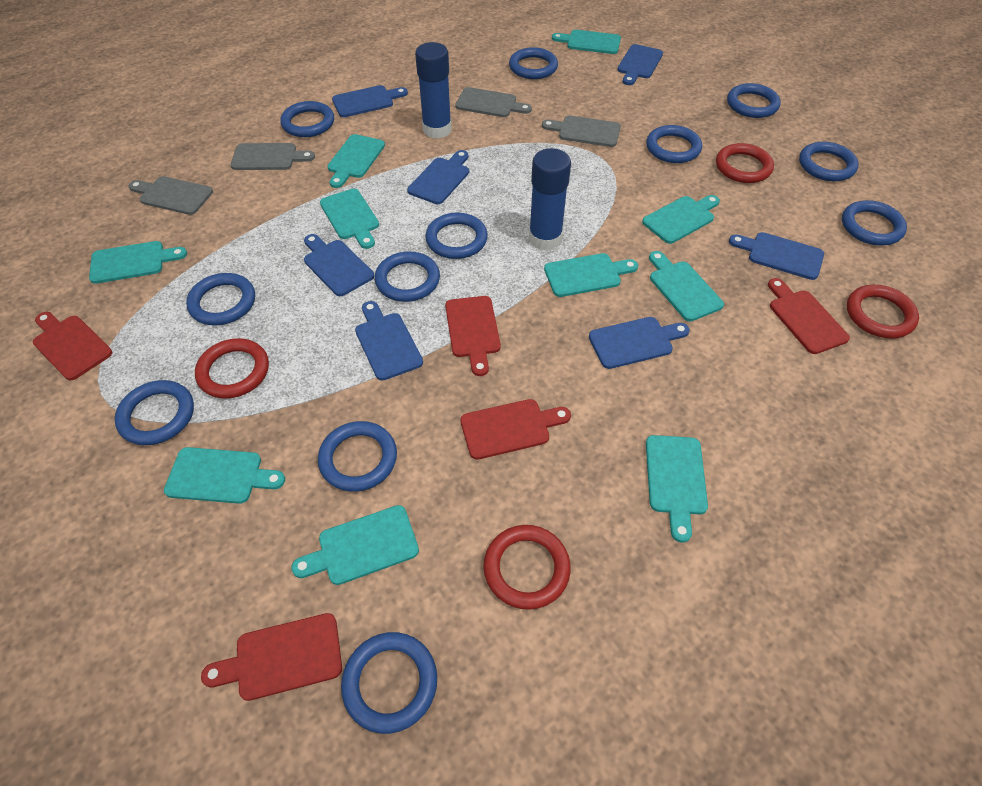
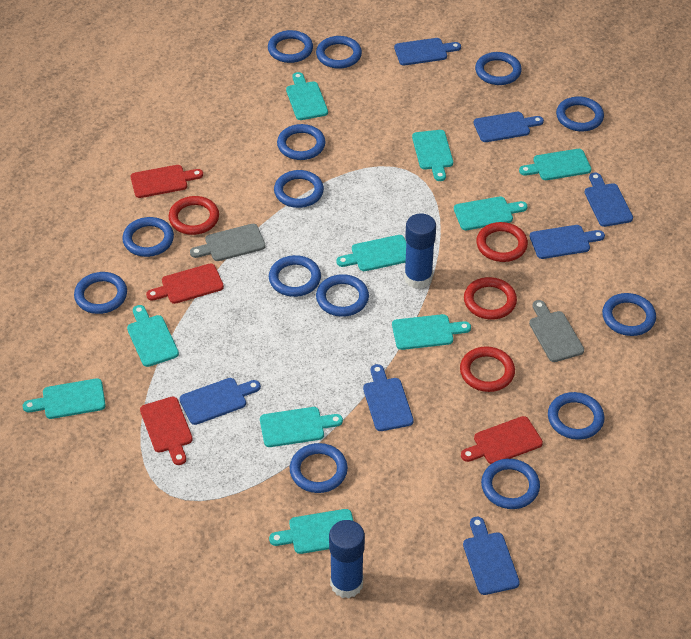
blue ring: [115,380,194,445] [186,273,255,325] [280,101,334,137] [318,421,397,492] [341,632,437,734] [375,251,440,302] [425,213,488,259] [509,47,558,79] [646,125,702,163] [727,83,781,118] [799,142,859,181] [842,200,907,246] = 12 -> [74,272,127,314] [122,217,174,257] [268,30,313,63] [269,255,321,297] [274,170,324,208] [277,124,326,160] [290,443,348,493] [316,36,362,69] [316,274,369,317] [475,52,522,85] [481,459,540,509] [548,392,604,440] [556,97,604,131] [602,293,656,336] = 14
grey cutting board: [129,176,213,215] [231,143,315,170] [455,87,532,117] [542,115,621,147] = 4 -> [190,224,266,261] [529,300,584,362] = 2
red cutting board: [33,312,112,380] [201,613,342,701] [445,296,501,376] [460,399,571,460] [768,278,850,354] = 5 -> [131,165,203,198] [140,397,193,465] [146,263,224,304] [461,416,543,464] = 4

